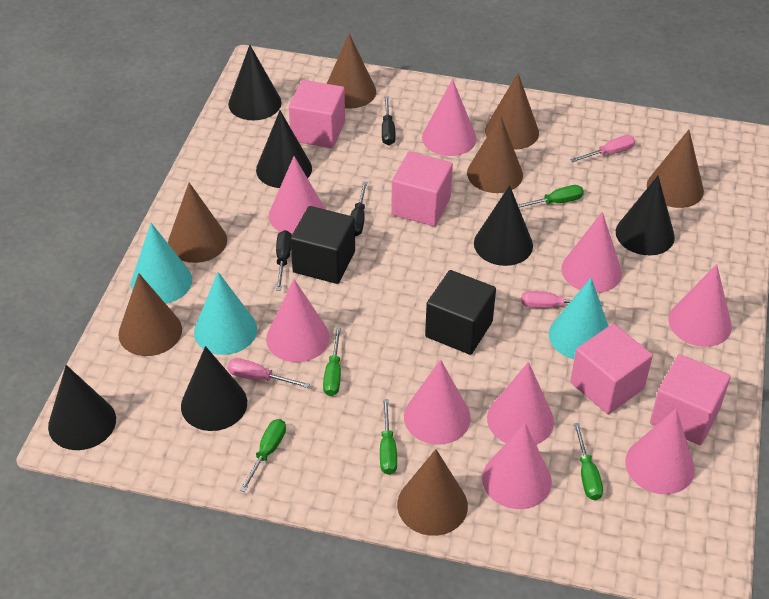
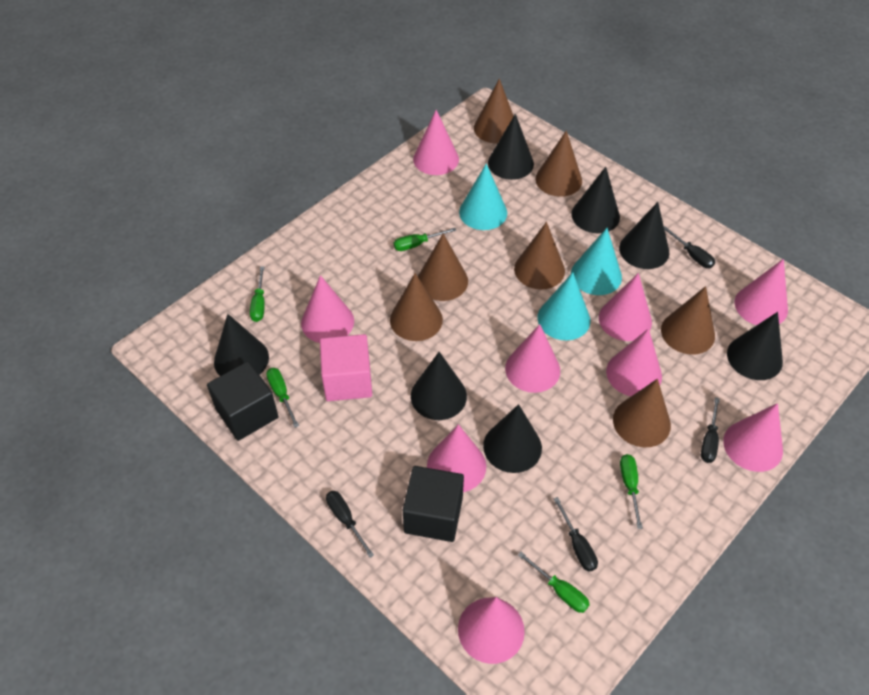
black cone: [48,365,116,450] [181,346,247,431] [228,45,282,120] [256,110,312,188] [474,185,533,266] [616,176,675,255] = 6 -> [214,314,269,376] [411,352,467,420] [483,404,542,473] [488,114,534,180] [571,167,620,233] [619,202,669,269] [727,312,783,380] = 7
black screwdriver: [276,230,292,291] [350,181,367,236] [382,96,396,145] = 3 -> [326,491,374,558] [554,497,598,572] [664,226,715,268] [701,397,720,463] = 4
pink cube: [289,80,345,148] [391,152,453,226] [570,324,653,414] [650,354,731,445] = 4 -> [320,334,372,401] = 1
pink screwdriver: [227,358,310,388] [521,291,603,308] [570,135,635,162] = 3 -> none = 0

